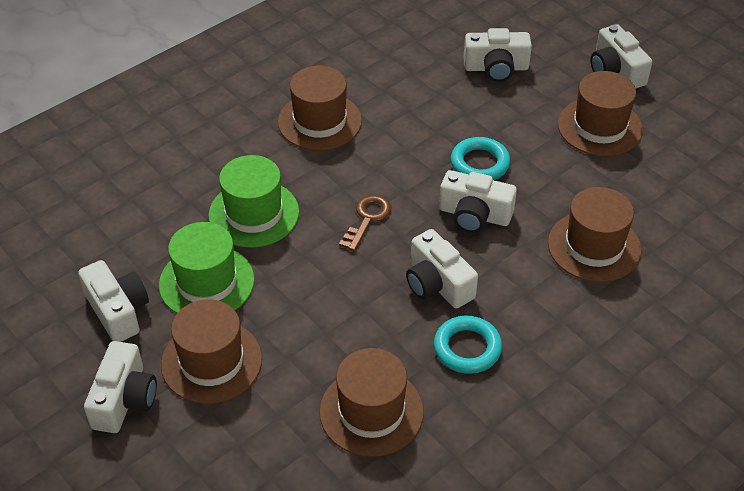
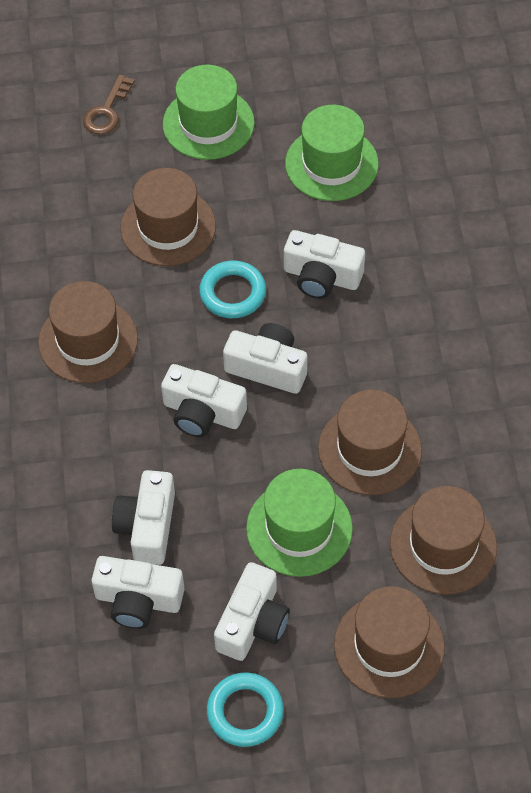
green hat: [159,222,255,313] [208,155,299,248] = 2 -> [163,65,255,160] [246,469,353,577] [285,105,379,201] = 3

